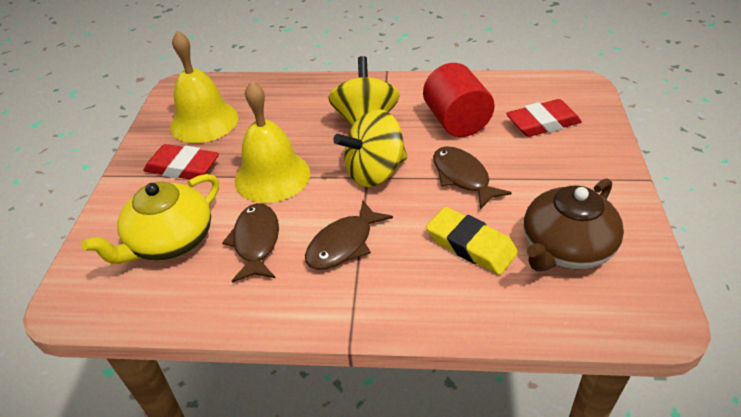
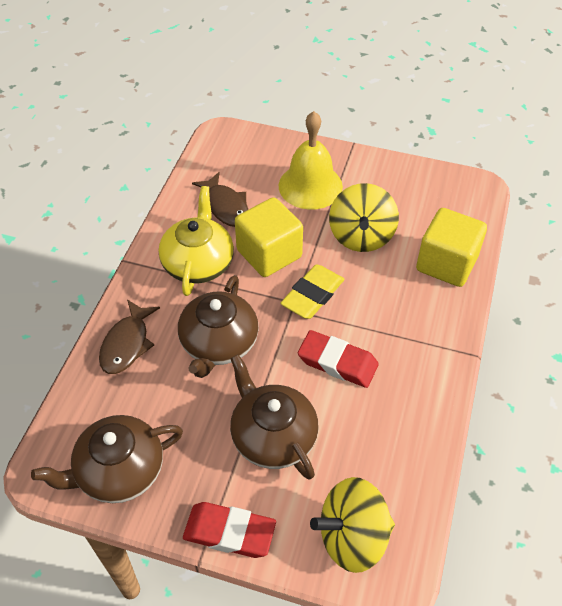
brown fish: [222,203,279,283] [305,200,393,270] [433,146,512,210] = 3 -> [99,299,160,374] [192,172,248,227] = 2
brown teapot: [524,179,624,271] = 1 -> [31,415,183,503] [178,275,259,378] [230,354,319,480] = 3
red cylinder: [423,63,495,137] = 1 -> none = 0
yellow bell: [170,31,238,143] [234,81,310,203] = 2 -> [279,111,343,210] = 1
yellow cube: none = 0 -> [235,197,303,277] [416,208,487,287] = 2

